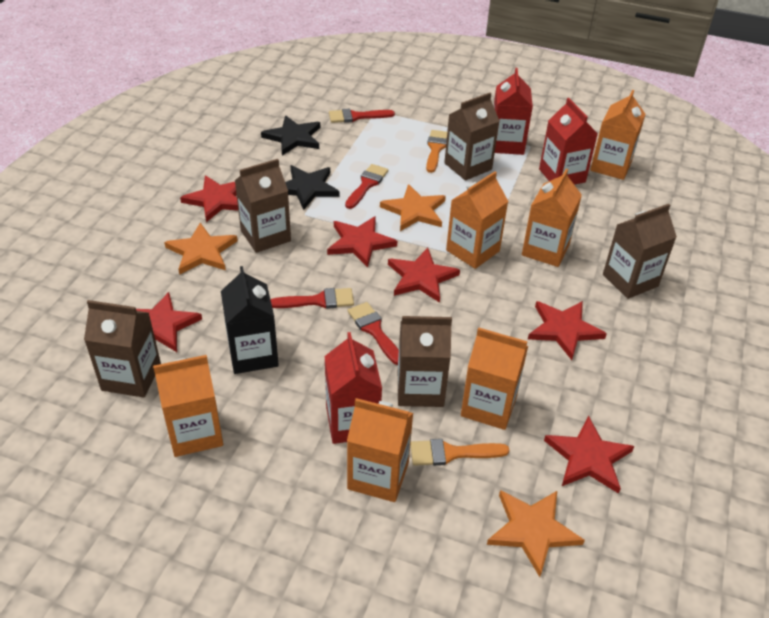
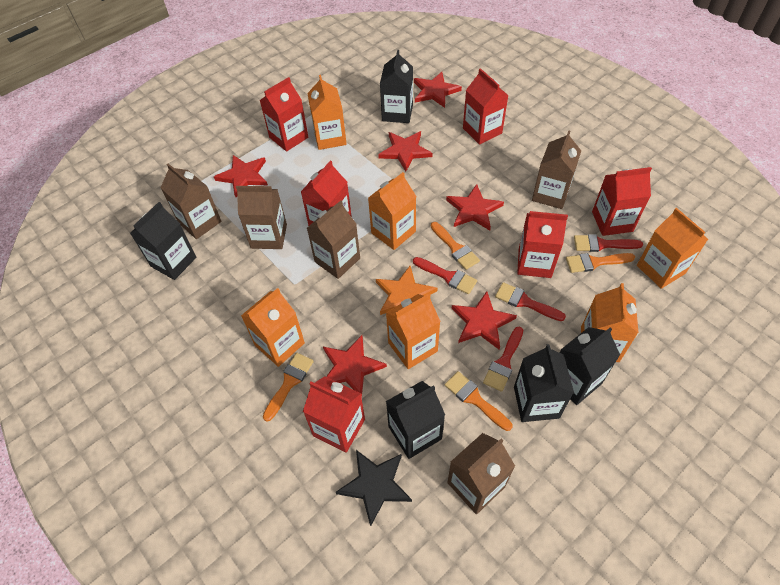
black carton: [221,266,279,374] = 1 -> [130,202,196,280] [380,50,413,123] [386,381,445,459] [514,344,574,422] [560,327,620,405] = 5
black star: [261,115,320,155] [285,165,339,210] = 2 -> [336,450,412,527] = 1
orange brush: [410,439,509,466] [426,130,447,173] = 2 -> [263,353,314,422] [431,222,480,270] [445,371,512,431] [566,253,635,273] = 4
orange star: [164,223,238,275] [380,184,446,231] [487,490,585,577] = 3 -> [376,266,438,315] = 1
red carton: [324,332,382,444] [494,68,533,155] [539,98,598,185] = 3 -> [259,77,308,152] [301,161,352,226] [303,376,365,453] [463,68,509,144] [517,211,568,278] [592,167,652,236] = 6

